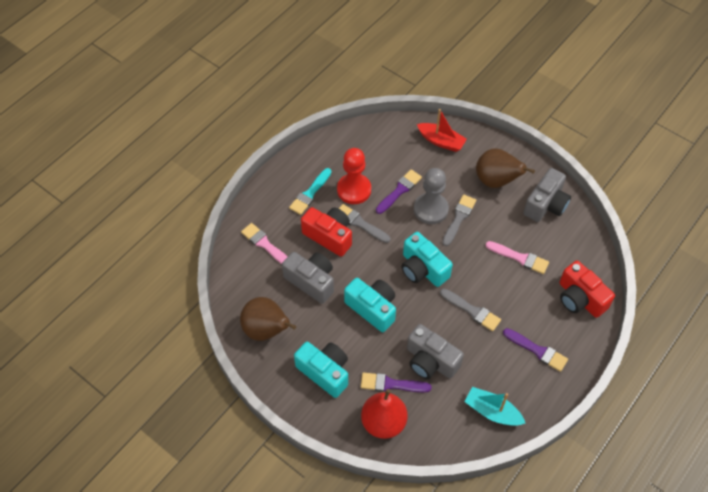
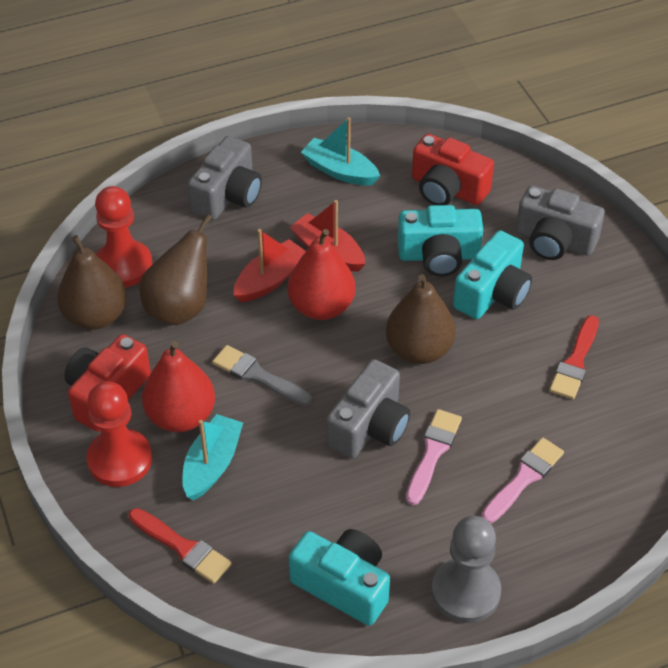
brown pear: [240,297,296,341] [476,148,535,188] = 2 -> [57,235,127,330] [139,214,212,325] [386,274,456,364] = 3
grey brush: [339,204,391,243] [440,288,501,331] [442,195,476,246] = 3 -> [212,345,312,406] = 1
purple brush: [361,372,432,392] [376,169,422,214] [503,328,568,372] = 3 -> none = 0
red boat: [417,109,467,152] = 1 -> [234,229,306,302] [290,200,365,272] = 2
red brush: none = 0 -> [129,508,231,584] [549,315,599,399] = 2
red pawn: [337,148,371,204] = 1 -> [87,382,152,487] [95,186,152,287] = 2
red pear: [361,389,407,439] = 1 -> [142,341,215,432] [287,229,355,320] = 2
turquoise boat: [464,387,526,426] = 1 -> [182,414,243,500] [301,117,380,186] = 2
turquoise brush: [289,168,332,215] = 1 -> none = 0

